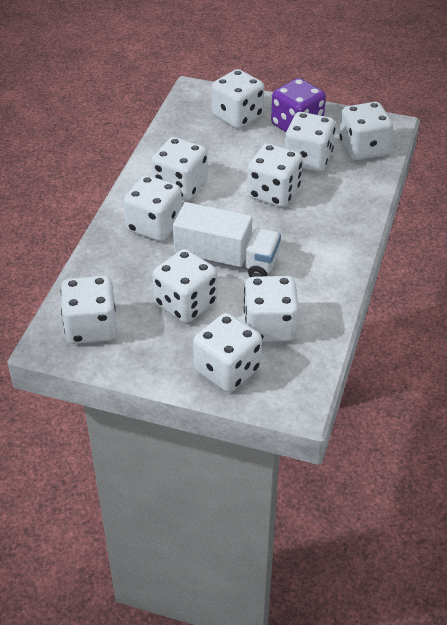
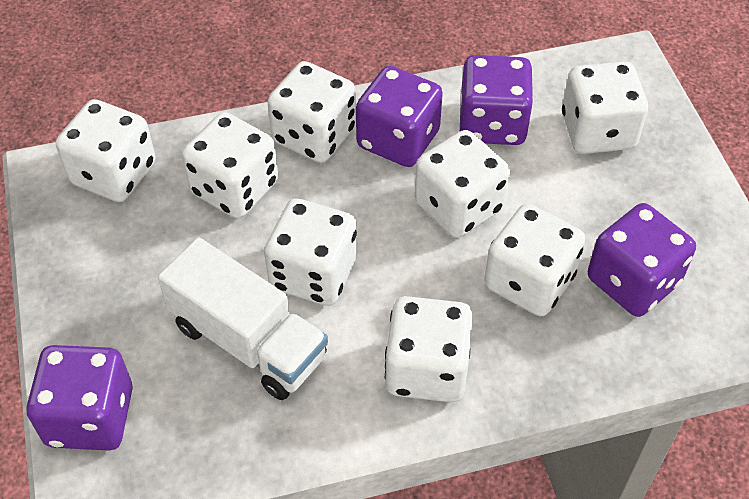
purple dice: [271,78,326,132] = 1 -> [26,345,133,451] [356,66,443,167] [460,55,533,145] [588,203,696,317] = 4
white dice: [61,276,117,344] [123,175,182,241] [151,137,208,201] [153,249,217,323] [193,313,262,392] [211,69,264,129] [244,276,299,342] [247,143,303,207] [285,112,335,172] [339,102,393,160] = 10 -> [56,99,156,202] [182,112,278,219] [264,198,357,306] [267,61,356,163] [385,296,473,402] [415,130,510,238] [484,204,585,316] [562,61,648,154] = 8

